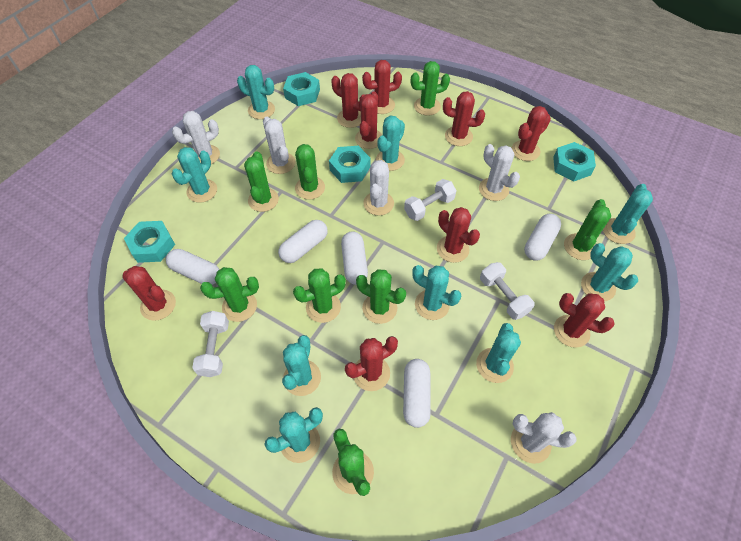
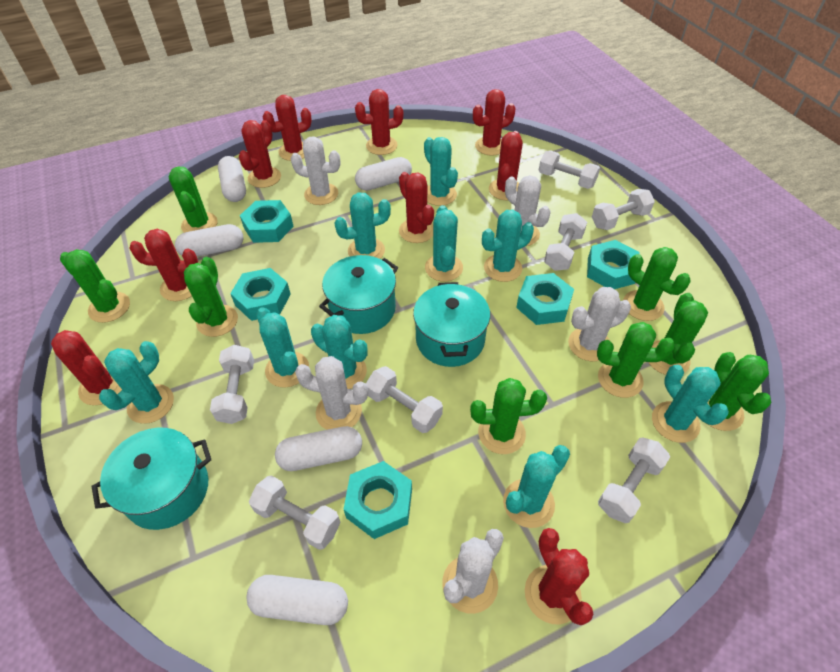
turquoise nut: [124,221,175,263] [283,72,320,106] [329,146,370,183] [553,142,596,182] = 4 -> [230,268,291,321] [240,200,294,243] [344,461,412,539] [516,273,574,325] [587,240,640,289] = 5
turquoise pot: none = 0 -> [91,428,211,530] [319,255,398,334] [413,282,490,367] = 3
white dumbbell: [192,311,229,377] [404,179,457,221] [480,262,534,320] = 3 -> [210,345,254,424] [249,475,341,550] [366,366,443,433] [538,150,600,189] [544,213,587,271] [592,189,655,230] [598,437,670,523] = 7

